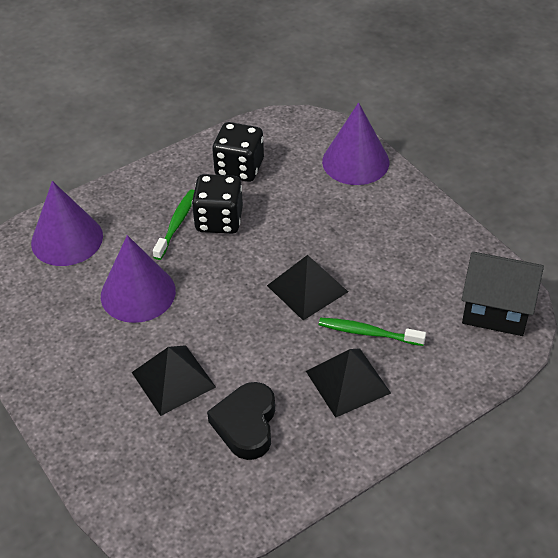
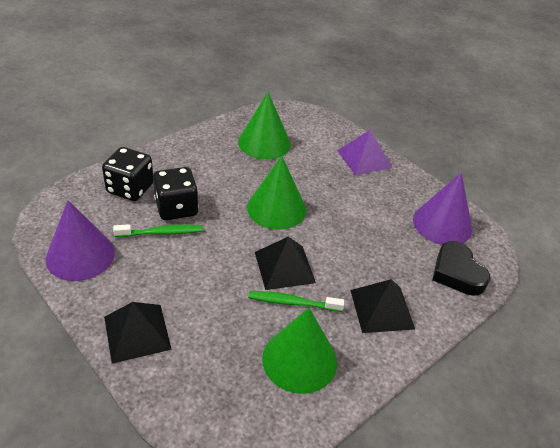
black house: [462,252,544,336] = 1 -> none = 0
green cone: none = 0 -> [238,92,291,159] [247,156,306,230] [262,308,337,394] = 3
purple cone: [31,181,103,266] [101,235,176,323] [322,102,389,185] = 3 -> [46,200,115,281] [413,173,472,245] = 2
purple pyramid: none = 0 -> [337,130,392,175] = 1

